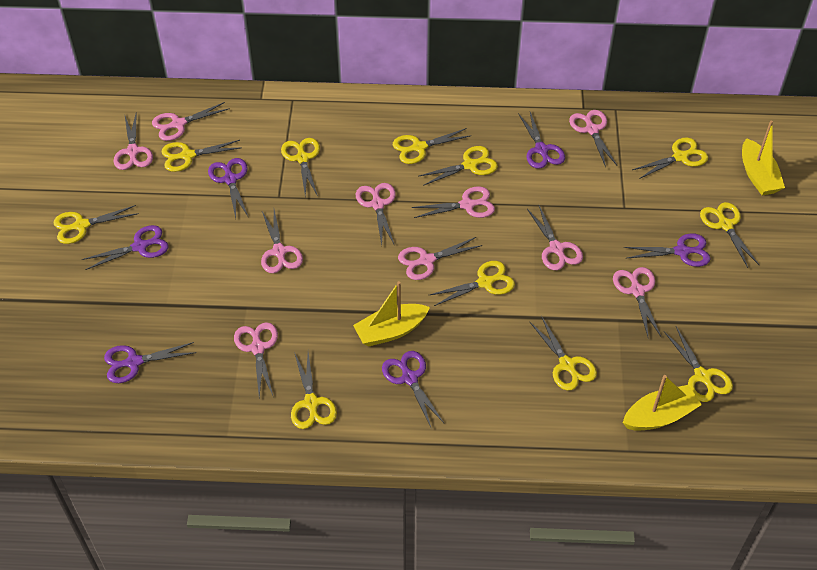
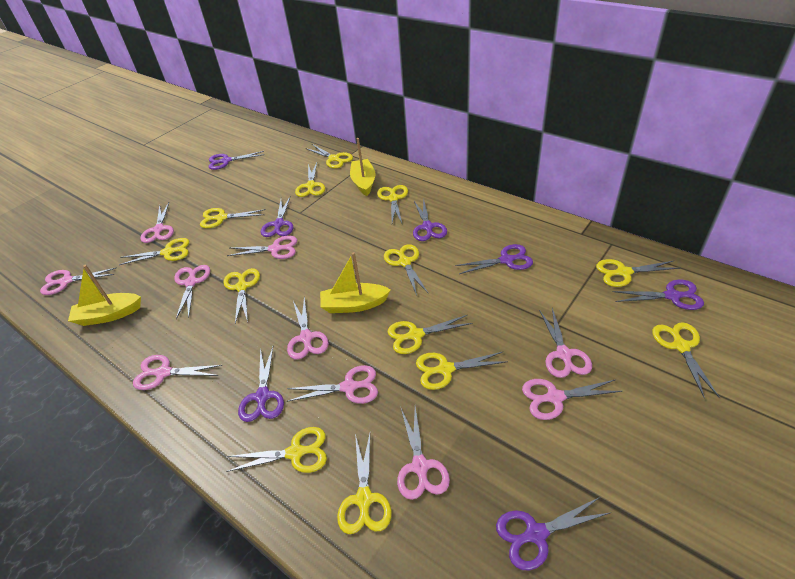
purple scissors: [82,225,169,270] [104,342,196,383] [208,158,249,218] [382,351,444,427] [518,112,565,169] [624,233,711,267] = 6 -> [209,151,264,170] [238,347,284,422] [261,196,293,237] [413,198,447,241] [456,244,533,274] [496,497,610,570] [613,279,704,310] = 7
yellow scissors: [53,205,139,244] [161,140,242,172] [281,138,320,196] [291,352,337,429] [393,128,470,164] [419,146,498,186] [430,261,515,306] [530,316,597,390] [632,138,708,179] [664,327,733,402] [700,202,759,268] = 11 -> [119,238,189,265] [200,208,266,228] [223,268,260,324] [226,427,327,473] [295,163,325,197] [305,144,353,169] [337,434,392,534] [377,185,408,223] [384,244,428,295] [388,315,473,354] [416,352,508,390] [596,259,681,287] [652,322,720,399] = 13

